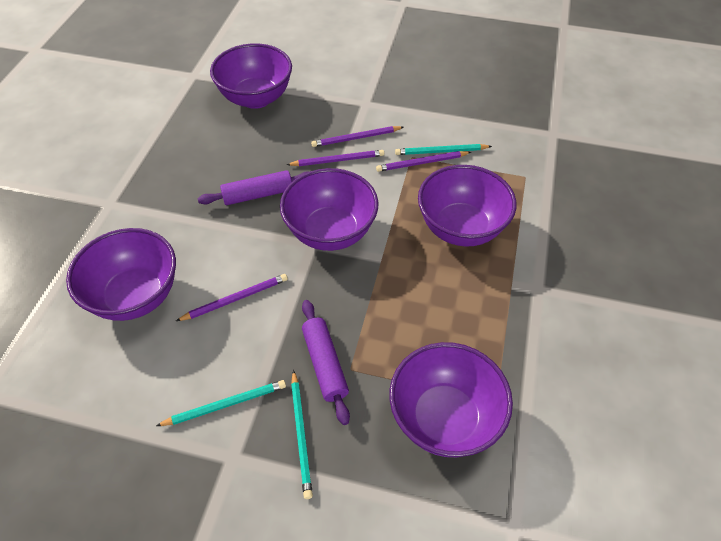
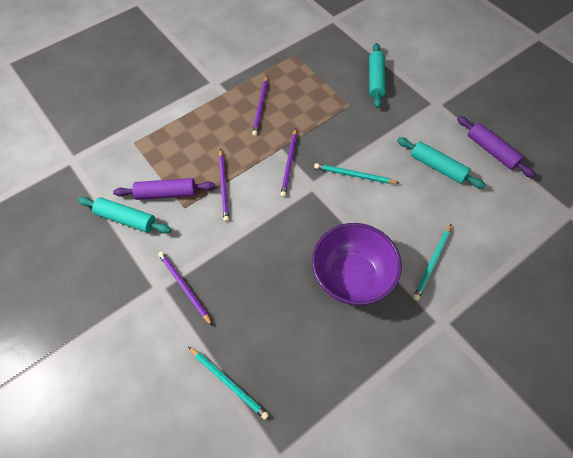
purple bowl: [66,228,176,321] [210,43,292,109] [280,168,378,251] [389,342,513,457] [418,165,516,246] = 5 -> [312,223,402,305] = 1
turquoise rolling pin: none = 0 -> [78,197,171,234] [369,43,386,109] [397,137,486,189] = 3

